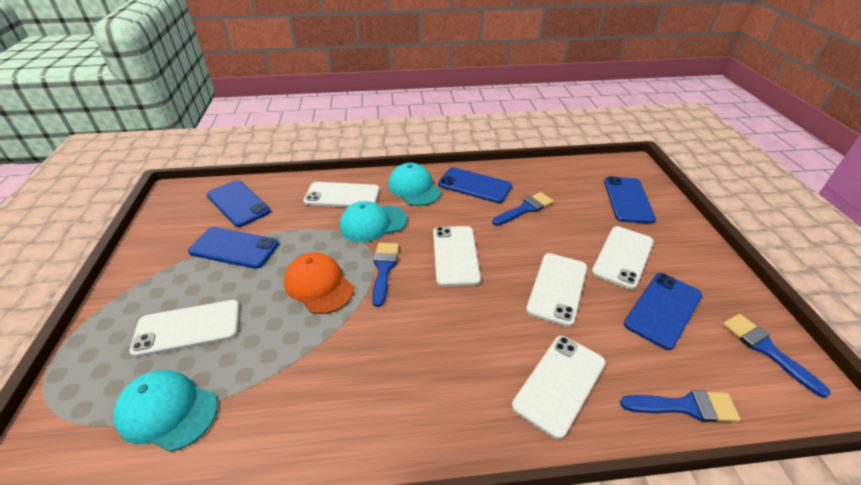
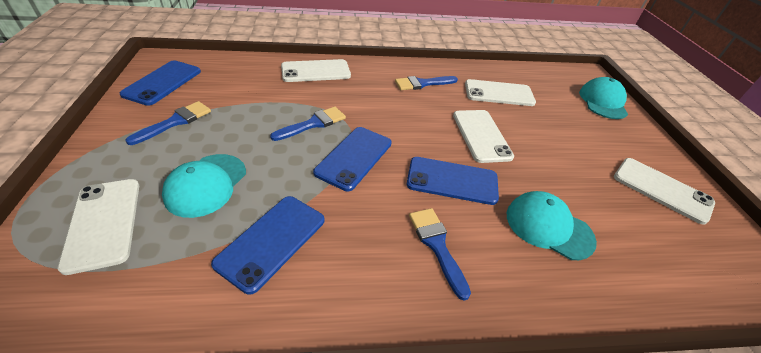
blue phone: [188,227,279,269] [207,180,271,227] [438,167,512,203] [604,176,656,224] [624,273,702,350] = 5 -> [119,60,201,106] [211,196,324,295] [313,127,392,191] [407,157,499,205] = 4
orange cap: [284,252,354,314] = 1 -> none = 0
white phone: [130,300,240,357] [303,182,380,207] [433,226,481,287] [512,336,606,439] [526,253,587,327] [592,226,654,290] = 6 -> [58,179,139,275] [281,59,351,82] [453,110,514,163] [465,79,536,106] [614,158,715,225] = 5

